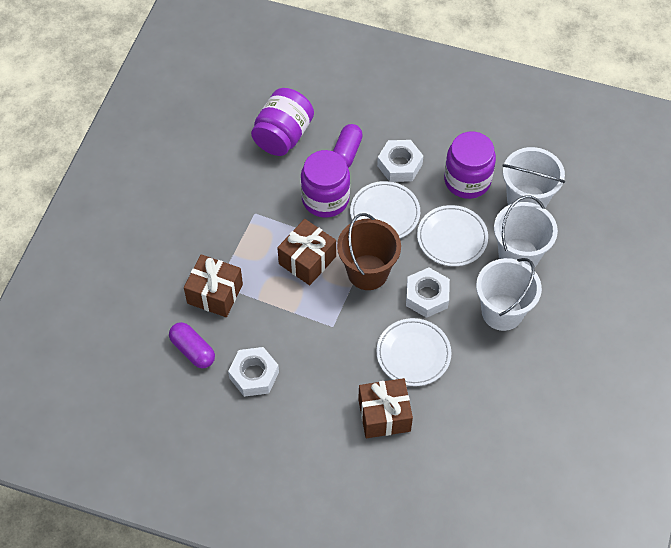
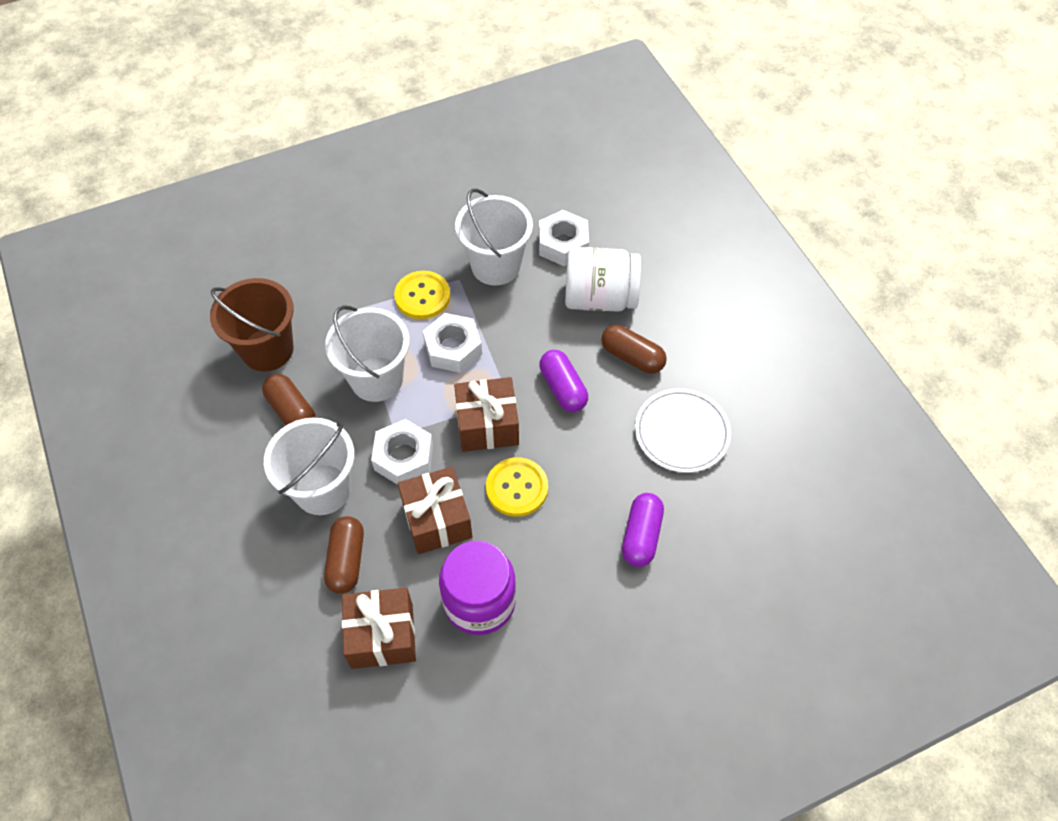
brown capsule: none = 0 -> [262,374,315,426] [324,516,364,594] [601,325,667,374] = 3
purple jar: [251,88,314,156] [301,150,350,218] [444,132,496,199] = 3 -> [439,541,516,635] = 1
white jar: none = 0 -> [565,247,641,312] = 1
white plate: [350,181,420,238] [376,318,451,386] [417,205,488,266] = 3 -> [635,388,731,473] = 1
yellow button: none = 0 -> [394,271,450,319] [486,457,548,517] = 2

